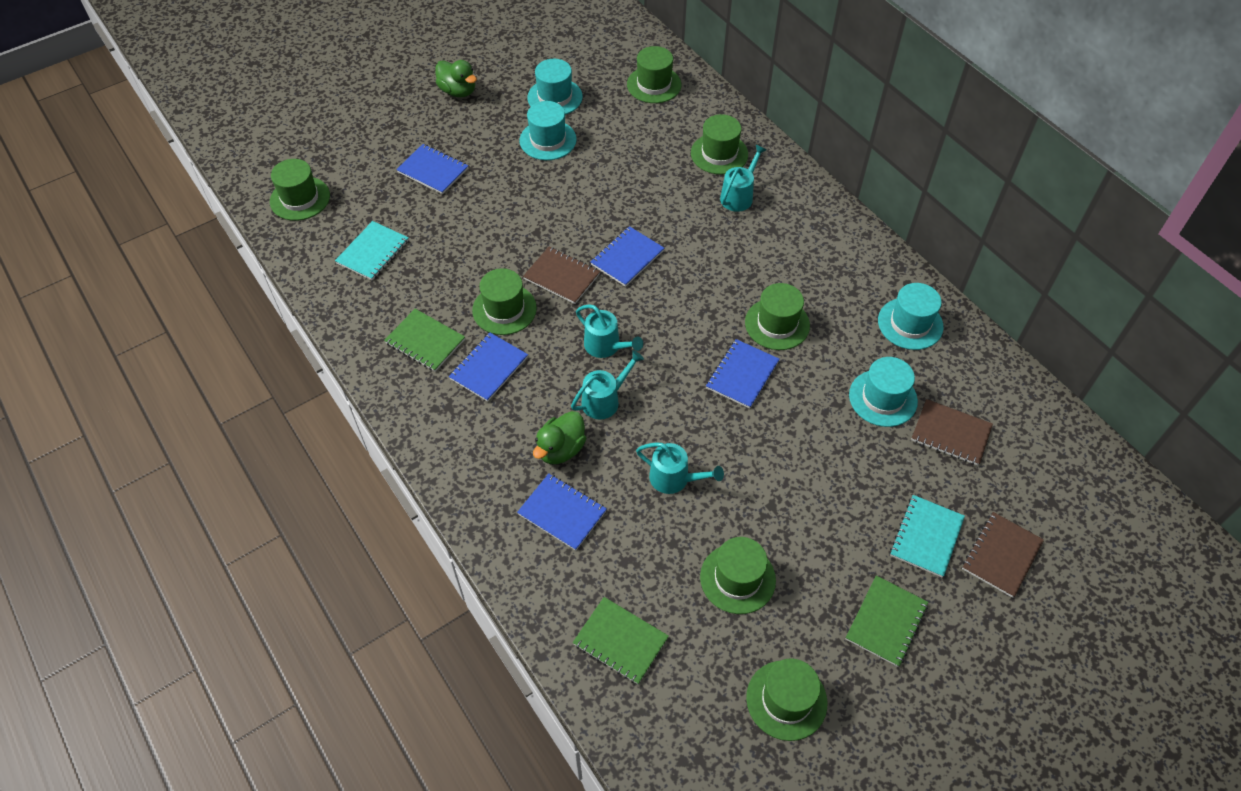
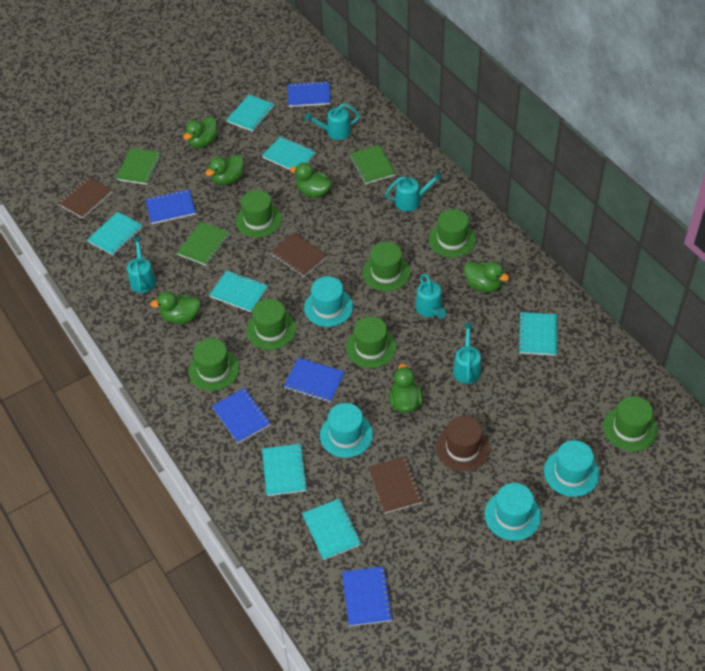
brown hat: none = 0 -> [436,416,490,471] = 1
green duck: [435,60,477,97] [533,411,586,464] = 2 -> [150,291,201,324] [183,117,218,148] [205,155,244,185] [290,163,332,198] [389,364,423,413] [464,262,509,292] = 6
turquoise notebook: [335,221,409,280] [890,495,965,577] = 2 -> [87,212,143,256] [209,270,268,312] [226,95,275,132] [262,136,316,170] [262,444,308,496] [302,498,362,560] [518,312,557,356] = 7
turquoise watering can: [571,350,644,419] [576,304,643,358] [636,442,724,494] [720,145,766,212] = 4 -> [127,237,156,293] [305,104,360,140] [385,171,442,211] [416,274,447,319] [453,323,481,384] = 5

